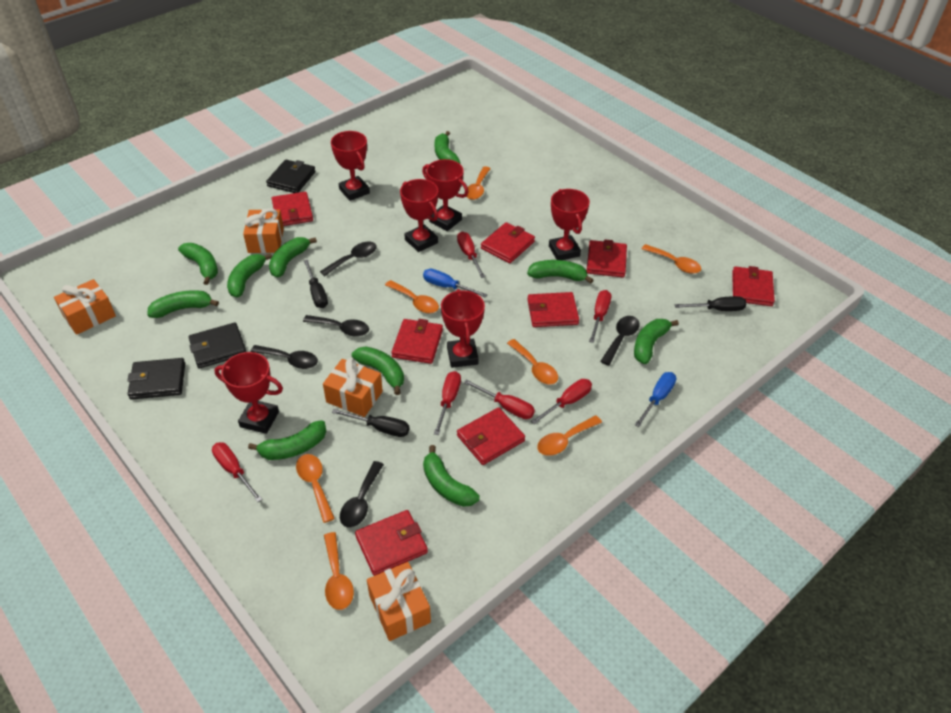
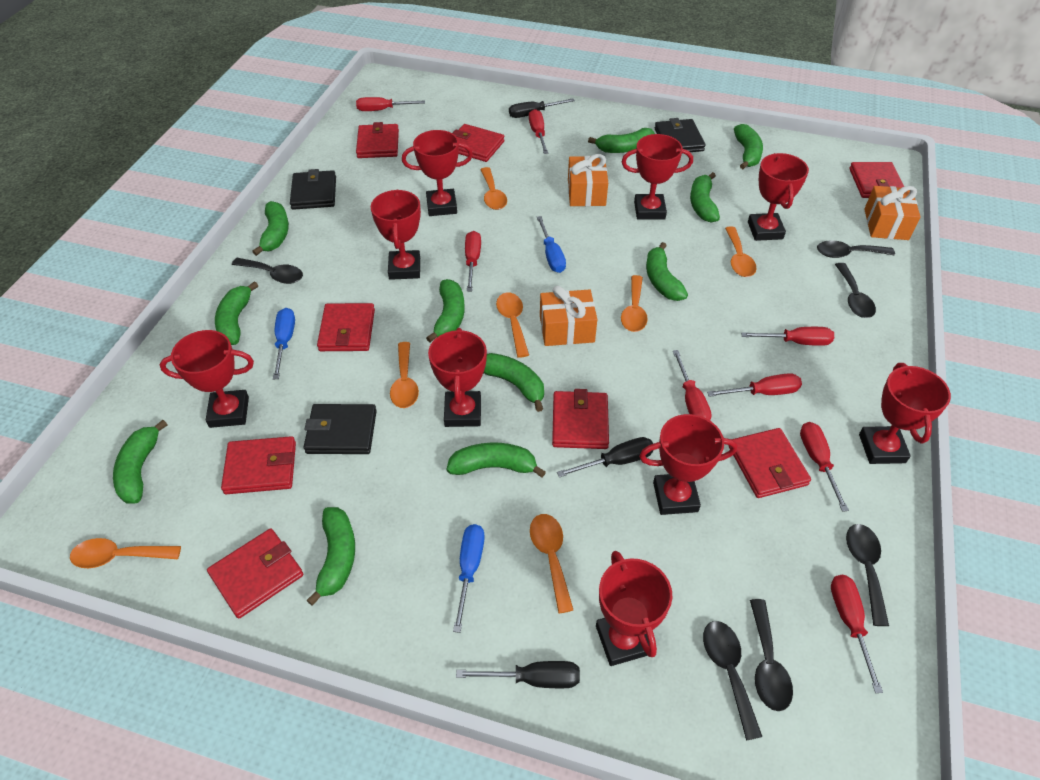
black spoon: [250,345,318,369] [303,315,369,337] [320,242,377,276] [340,461,384,528] [600,316,640,366] = 5 -> [232,258,303,284] [703,621,762,741] [750,599,793,711] [817,240,895,258] [835,263,876,318] [846,524,889,626] = 6
blue screwdriver: [423,269,488,298] [635,372,677,427] = 2 -> [273,308,295,379] [453,524,485,633] [537,216,566,273] = 3
green banana: [147,290,219,318] [178,243,218,285] [227,253,272,297] [248,420,326,460] [269,237,317,277] [352,346,404,395] [423,445,480,507] [435,131,460,163] [527,260,593,284] [634,319,679,364] = 10 -> [113,420,168,503] [215,281,258,345] [252,201,289,256] [306,507,355,606] [426,279,465,342] [447,442,546,477] [484,353,544,412] [588,128,655,153] [646,242,688,301] [690,172,720,222] [734,124,763,169] = 11
orange gift: [54,279,116,335] [243,208,284,253] [323,358,383,417] [367,562,431,641] = 4 -> [540,286,597,346] [568,154,608,206] [864,186,921,240] = 3
red screwdriver: [212,442,262,502] [434,371,461,435] [457,232,485,278] [464,380,535,419] [531,379,592,424] [589,290,611,343] = 6 -> [356,97,425,111] [465,231,481,291] [529,109,548,154] [673,350,712,420] [707,373,802,397] [741,327,834,346] [800,422,849,512] [831,575,883,693] = 8
red trophy: [214,352,283,434] [331,131,370,201] [400,179,438,252] [422,159,469,231] [441,289,485,368] [549,189,590,260] = 6 -> [160,330,254,428] [371,189,421,280] [402,130,473,216] [428,328,487,427] [596,551,673,666] [622,134,693,220] [639,414,737,515] [748,153,809,241] [859,363,951,464] = 9

